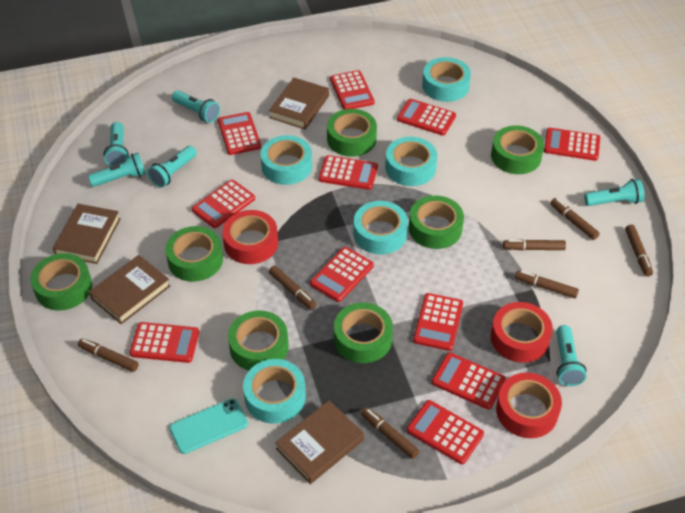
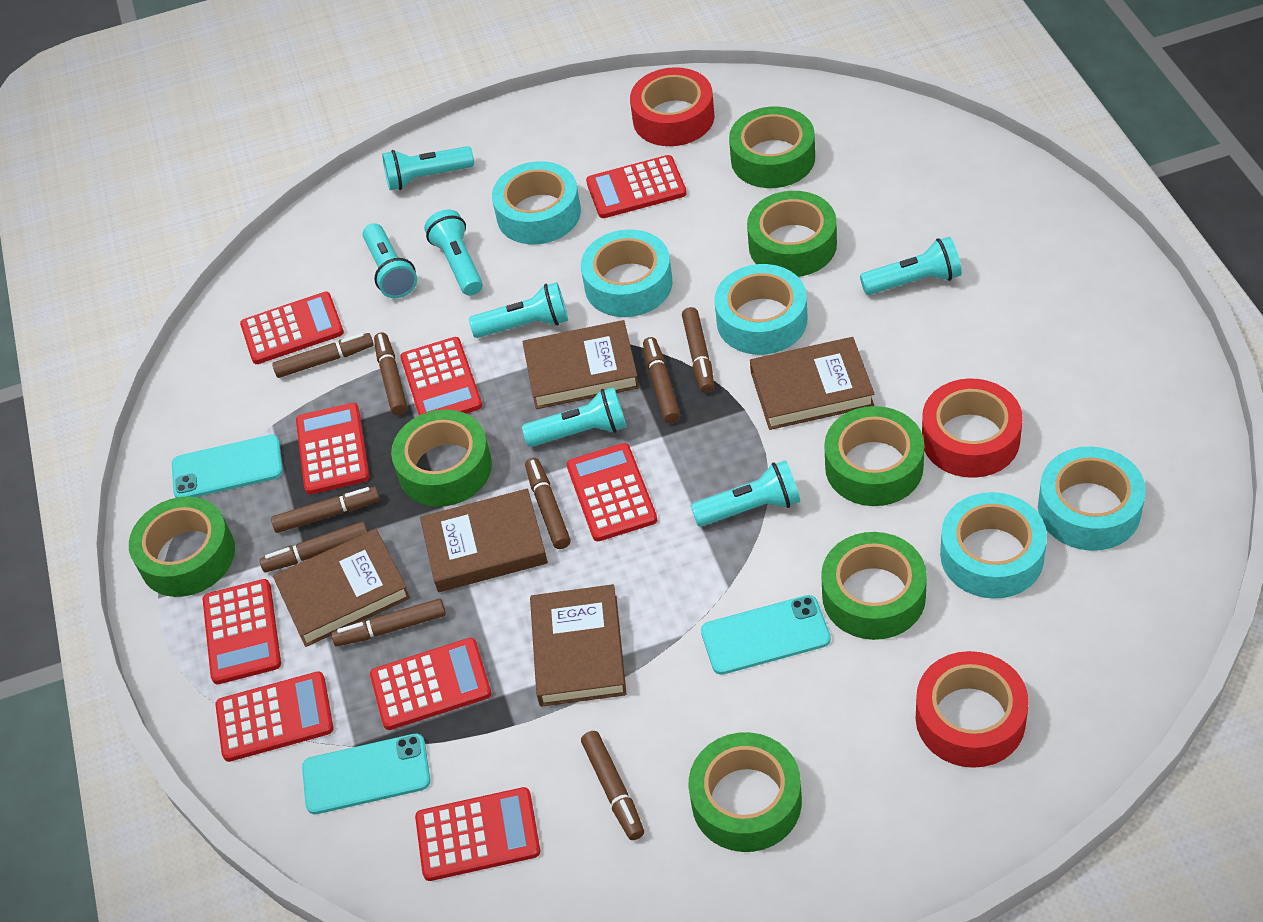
brown book: [53,204,121,264] [89,255,170,324] [269,78,329,129] [275,400,364,484] = 4 -> [273,529,410,647] [420,489,548,592] [523,320,639,409] [530,584,626,707] [750,337,874,430] = 5
brown marker: [78,338,139,372] [269,266,316,310] [361,407,419,459] [503,239,566,250] [515,270,579,298] [550,198,600,240] [625,224,653,277] = 7 -> [259,521,368,572] [271,486,380,533] [272,333,374,378] [331,599,446,646] [374,332,407,415] [525,458,571,549] [581,731,644,840] [643,337,680,423] [682,307,714,393] = 9
red calculator: [129,322,199,363] [192,180,255,228] [218,112,261,155] [310,247,374,302] [318,155,378,190] [330,70,375,110] [397,99,456,136] [407,400,484,464] [413,293,463,351] [432,352,506,410] [544,128,600,161] = 11 -> [203,579,281,684] [215,671,333,762] [240,292,344,364] [296,403,369,494] [370,638,491,730] [400,337,482,415] [415,787,540,881] [567,443,657,541] [586,155,686,218] = 9
turquoise flashlight: [88,153,146,187] [103,122,129,167] [148,146,197,188] [172,90,220,123] [556,325,586,386] [584,179,645,206] = 6 -> [363,223,417,298] [382,146,474,190] [424,209,483,296] [469,282,568,338] [522,387,627,447] [691,460,800,527] [860,237,962,295] = 7
turquoise phone: [169,398,248,454] = 1 -> [172,435,283,498] [302,734,430,814] [701,595,831,675] = 3

